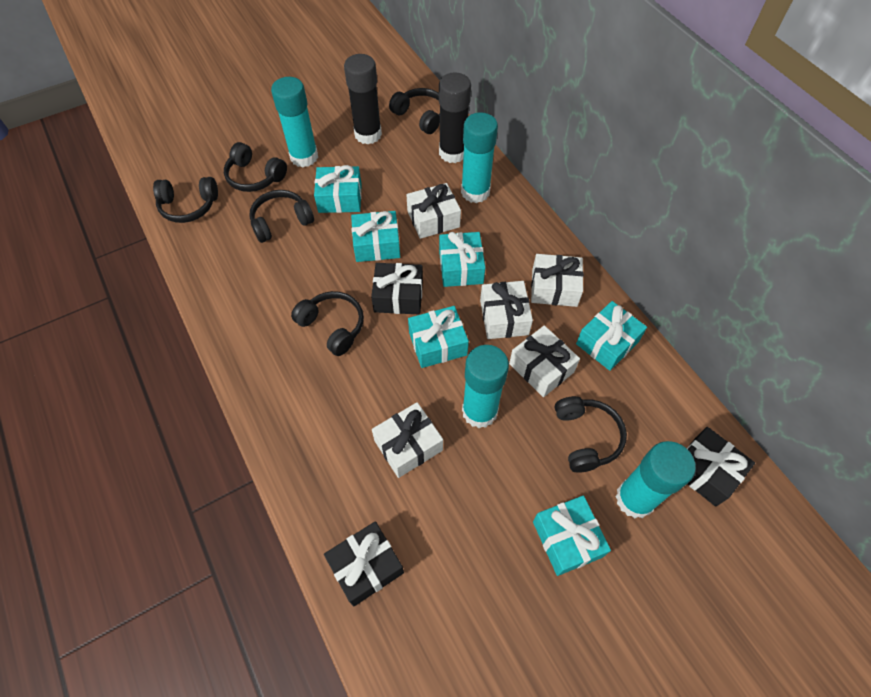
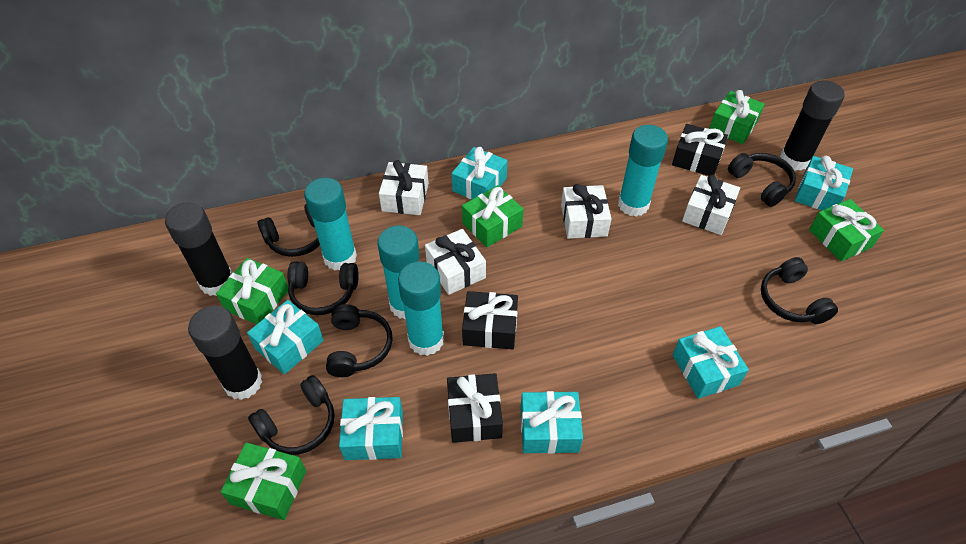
black glue stick: [344,54,382,145] [439,72,471,163] = 2 -> [165,202,232,296] [188,306,262,400] [780,80,845,171] = 3
green gift: none = 0 -> [216,258,288,324] [221,442,306,520] [462,185,524,247] [709,90,765,144] [809,199,884,261] = 5
white gift: [372,402,443,478] [407,183,461,239] [480,281,533,339] [509,325,580,397] [531,254,584,307] = 5 -> [379,160,429,215] [425,229,486,295] [561,184,612,239] [682,175,740,235] = 4

